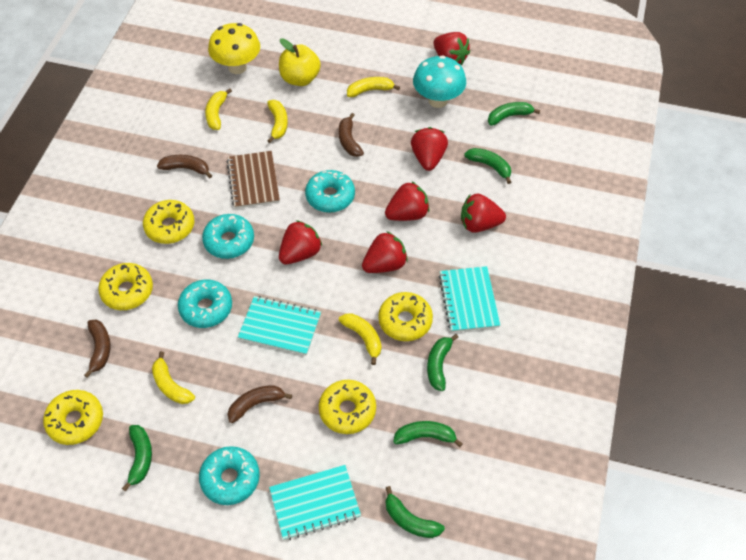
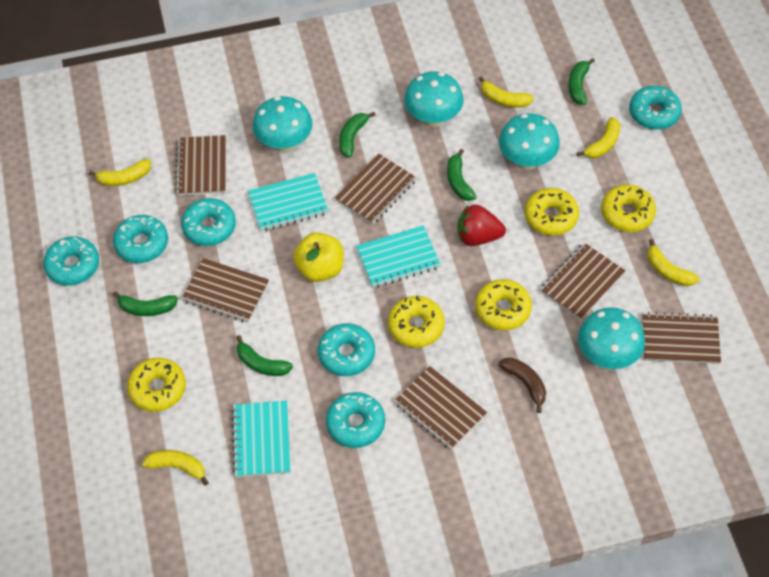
brown banana: [84,320,111,378] [157,155,212,178] [228,385,292,423] [339,113,364,157] = 4 -> [498,358,546,413] = 1
brown notebook: [227,151,280,209] = 1 -> [175,135,226,196] [181,258,269,323] [335,153,416,225] [394,366,487,450] [540,243,625,320] [642,312,721,364] = 6
green banana: [122,425,152,491] [386,486,445,538] [393,421,463,447] [427,334,459,391] [464,148,511,184] [488,102,540,126] = 6 -> [113,291,178,316] [236,335,293,376] [339,112,375,158] [447,149,477,201] [568,58,595,105] = 5
red strawberry: [279,220,322,264] [362,231,408,273] [385,181,429,221] [411,127,448,171] [433,32,470,65] [461,193,506,233] = 6 -> [457,204,506,246] = 1
turquoise donut: [178,280,232,328] [199,446,260,505] [202,214,254,259] [305,170,355,213] = 4 -> [43,236,99,286] [113,215,168,263] [181,198,236,246] [318,323,375,376] [326,392,385,448] [629,86,682,130] = 6
turquoise mushroom: [413,56,466,108] = 1 -> [253,96,313,152] [404,71,464,127] [499,113,560,170] [578,307,645,369] = 4
yellow mushroom: [208,23,260,74] = 1 -> none = 0

